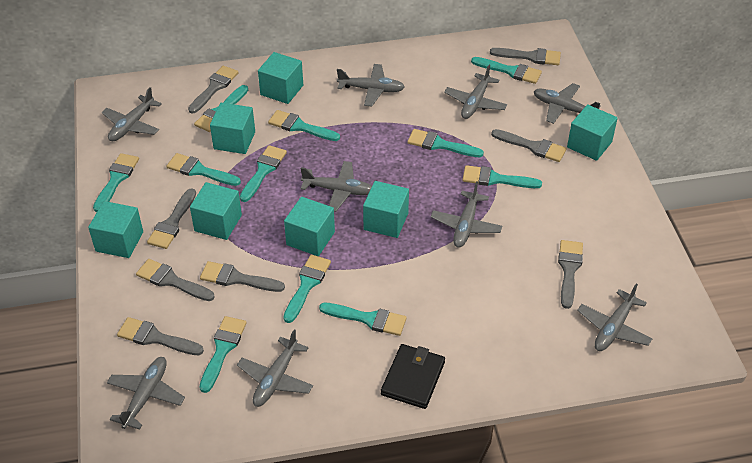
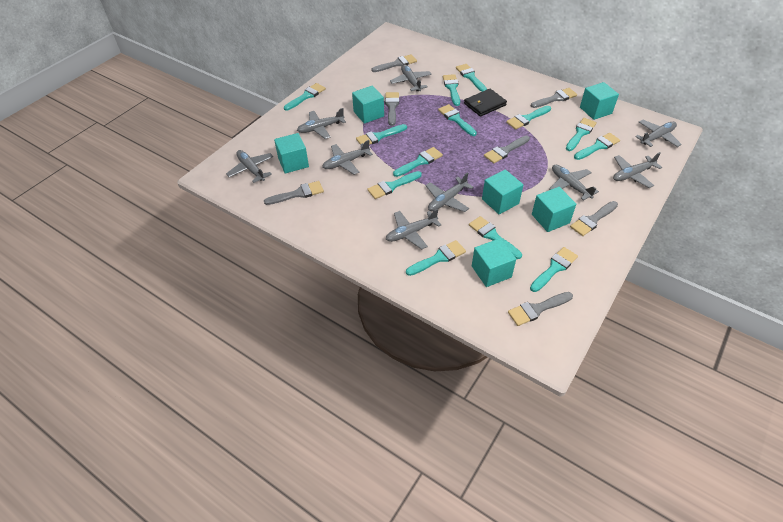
grey brush: [117,317,204,355] [136,259,215,301] [147,188,196,249] [188,66,239,114] [200,261,285,292] [490,48,561,65] [491,129,567,162] [558,240,583,309] = 8 -> [264,181,324,205] [371,54,417,72] [385,92,399,126] [484,136,530,163] [508,292,573,326] [531,88,577,108] [570,201,618,236] = 7
turquoise brush: [93,153,139,212] [166,153,241,186] [194,85,248,132] [199,316,247,393] [240,145,287,202] [268,110,340,141] [283,255,331,323] [319,303,407,336] [407,129,484,157] [463,165,542,188] [471,57,542,84] = 11 -> [284,83,326,111] [356,124,407,145] [367,171,422,199] [393,147,443,177] [406,240,466,276] [438,104,477,136] [443,74,460,106] [456,64,487,92] [469,216,522,259] [506,106,551,129] [530,247,578,292] [566,118,597,151] [574,133,620,160] = 13
turquoise cube: [88,201,143,258] [190,182,242,240] [210,103,255,154] [258,52,303,104] [284,197,335,256] [363,181,409,238] [567,104,618,161] = 7 -> [274,133,309,174] [352,86,384,124] [472,238,516,287] [482,169,523,214] [532,187,576,232] [580,82,619,120] = 6

